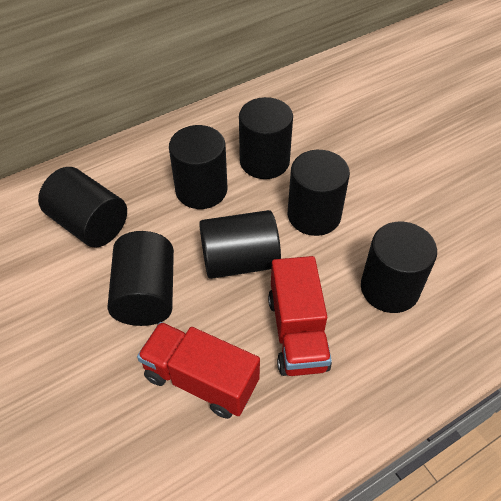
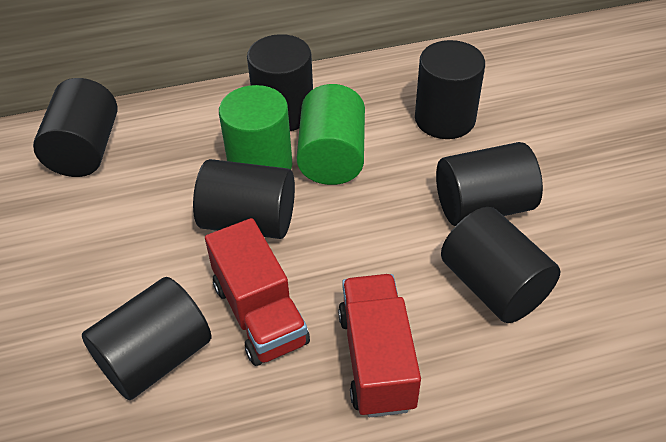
green cylinder: none = 0 -> [219,85,292,170] [296,84,365,185] = 2

